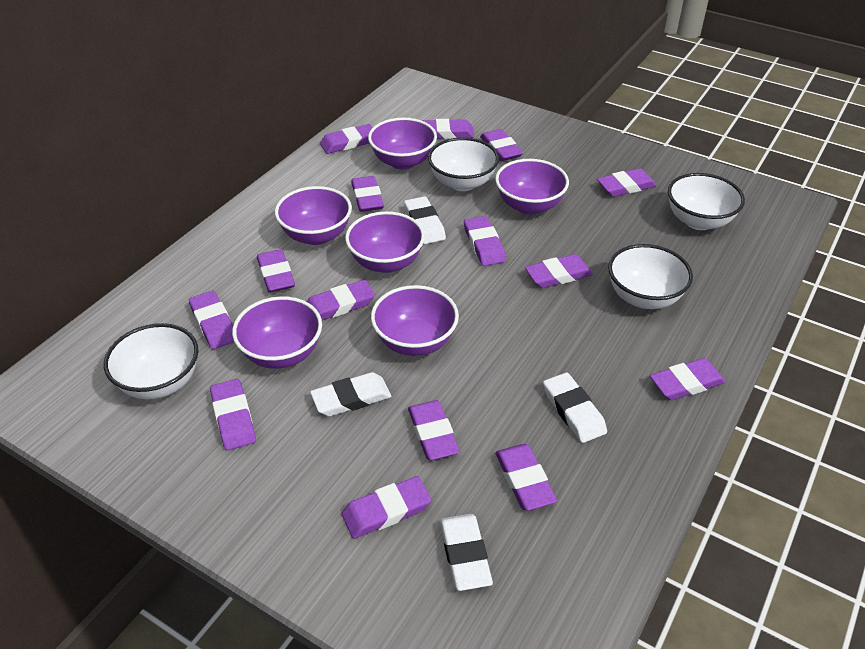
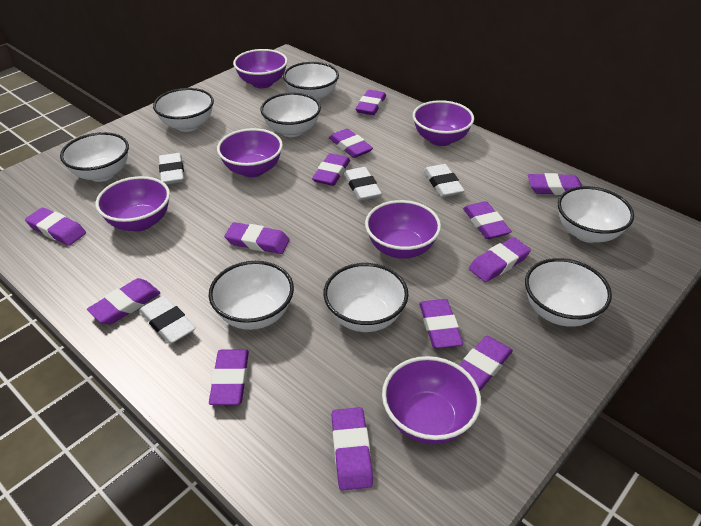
purple eraser: [189,291,234,349] [210,379,256,451] [257,249,295,293] [307,280,375,320] [320,124,373,154] [342,476,431,539] [351,176,384,212] [408,400,460,460] [422,119,474,139] [464,216,506,266] [480,129,523,161] [495,444,557,511] [525,254,593,288] [597,168,657,197] [650,358,726,400] = 15 -> [25,207,86,246] [87,278,161,325] [209,349,249,405] [224,222,290,254] [312,153,350,186] [329,128,373,158] [332,407,373,491] [355,90,386,115] [419,299,463,348] [459,336,513,391] [463,201,512,239] [469,237,531,282] [528,173,582,195] = 13
white bowl: [104,323,198,399] [428,137,499,191] [608,244,693,309] [668,173,745,230] = 4 -> [60,132,129,182] [153,88,214,132] [209,261,294,330] [260,93,321,137] [283,62,339,101] [323,263,408,332] [525,258,612,327] [558,186,634,243] = 8

